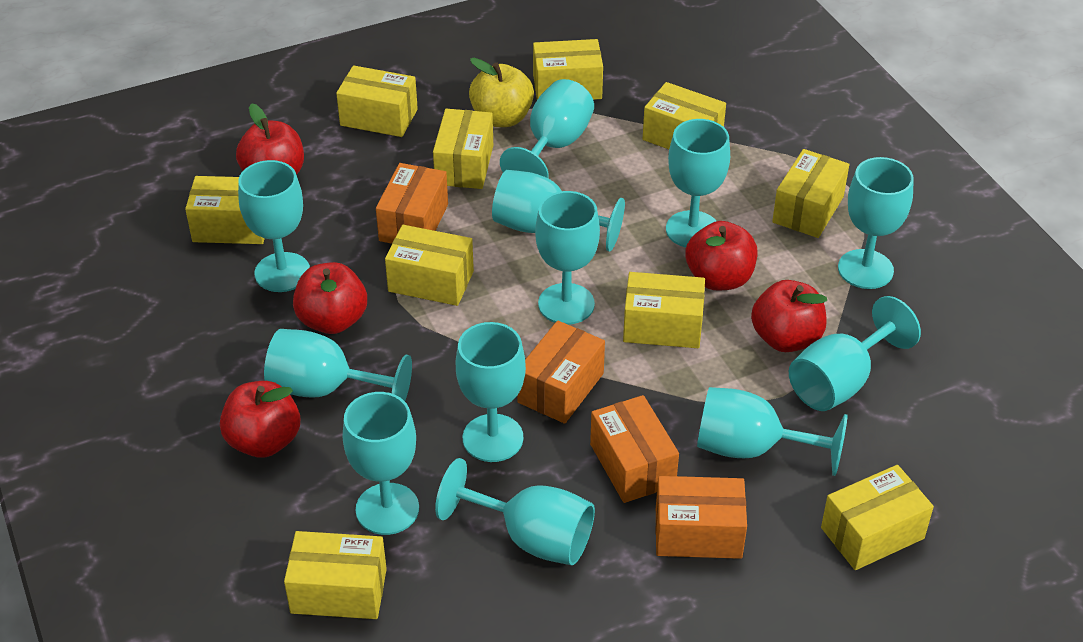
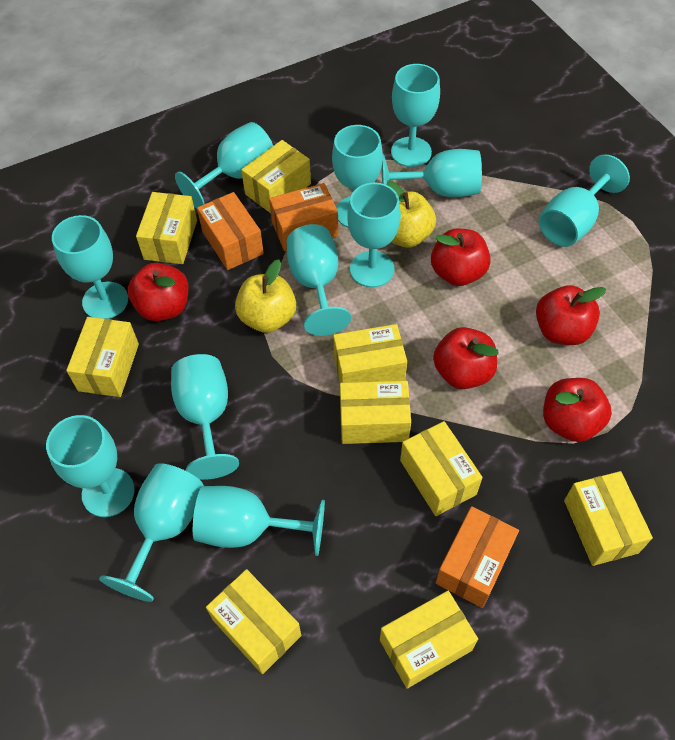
orange box: [376,163,448,244] [517,320,605,424] [590,395,679,503] [655,476,747,559] = 4 -> [197,192,264,270] [269,183,338,251] [436,506,519,608] = 3
yellow apple: [469,58,534,127] = 1 -> [235,259,296,333] [387,180,436,248] = 2
yellow box: [185,176,265,244] [284,531,387,619] [336,66,418,137] [385,225,474,306] [433,109,493,189] [533,39,603,100] [623,272,705,348] [643,82,726,149] [772,149,849,238] [821,465,934,570] = 10 -> [66,317,139,397] [136,192,197,264] [206,569,301,674] [241,140,311,213] [333,324,407,383] [340,381,411,444] [380,591,478,688] [400,421,483,516] [564,471,653,566] = 9

